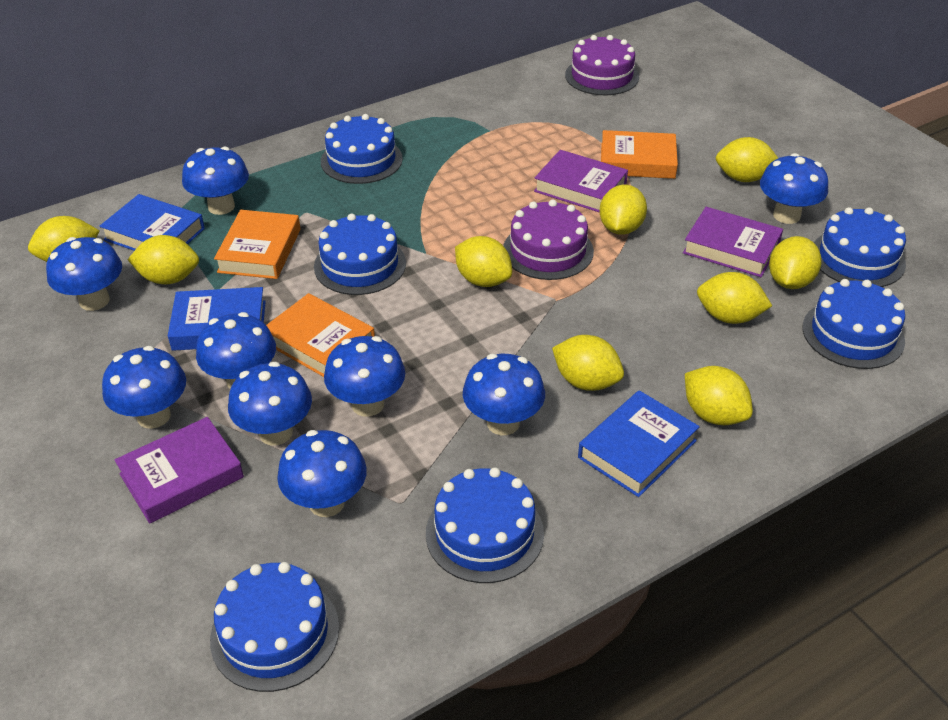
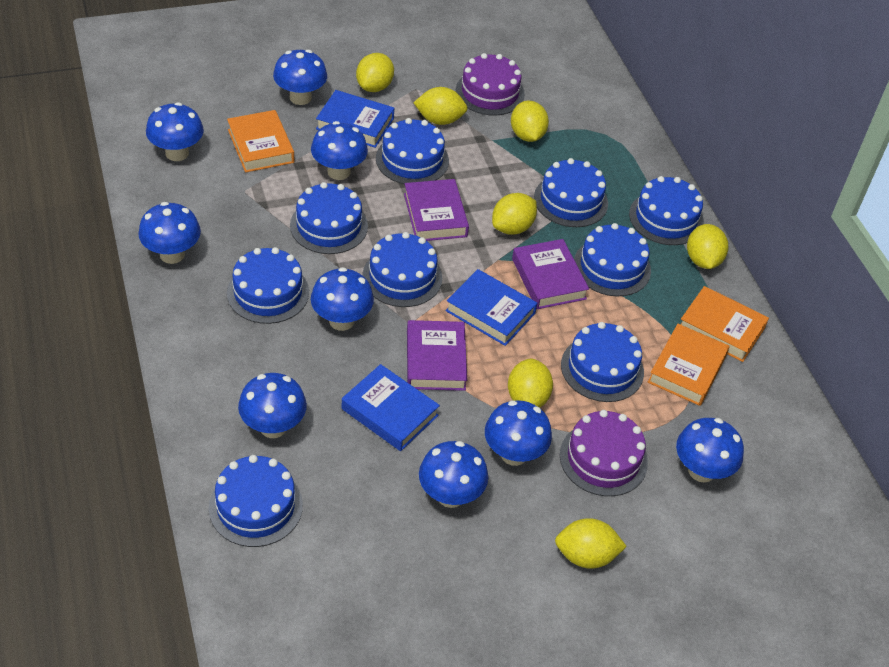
blue cake: [210,562,339,692] [314,214,406,295] [321,114,403,184] [426,467,544,583] [802,279,905,369] [814,207,906,287] = 6 -> [209,455,303,547] [227,247,309,324] [290,182,368,254] [363,232,442,307] [376,118,449,184] [534,158,608,227] [561,322,644,402] [574,223,651,297] [629,176,704,245] = 9
yellow lemon: [28,216,100,262] [128,235,199,284] [455,236,512,287] [552,335,624,391] [600,184,647,235] [685,366,753,425] [697,272,772,324] [716,137,778,182] [769,236,821,289] = 9 -> [356,53,394,92] [413,87,468,125] [492,193,537,235] [508,359,553,408] [511,101,549,142] [555,518,627,569] [687,224,728,269] = 7

